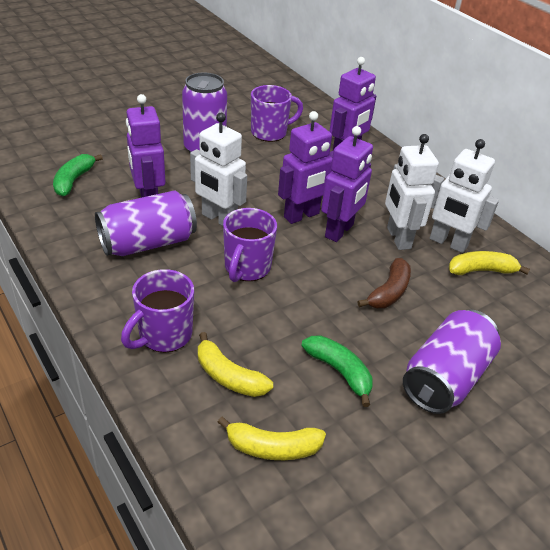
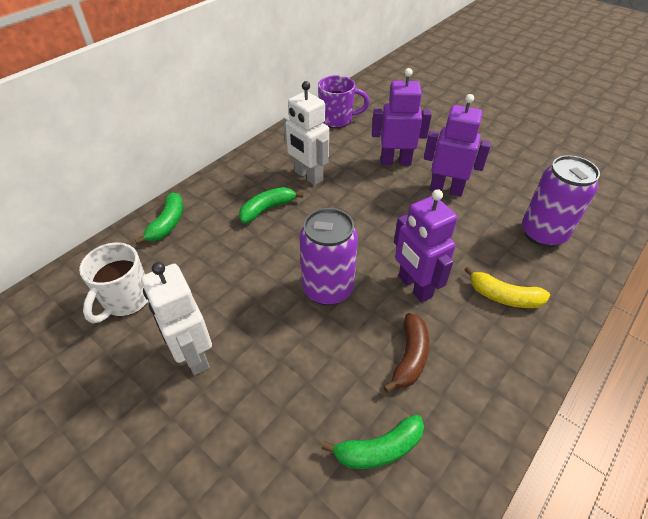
green banana: [53,154,103,197] [301,335,373,407] = 2 -> [135,192,183,244] [239,187,303,223] [322,414,424,469] = 3
purple can: [95,190,197,256] [182,72,227,153] [403,310,501,414] = 3 -> [299,208,358,306] [522,155,600,247] = 2
purple mug: [121,269,194,353] [223,208,277,282] [251,85,303,142] = 3 -> [318,75,370,128] = 1
purple robot: [126,94,165,197] [278,111,333,224] [321,126,373,242] [330,57,376,151] = 4 -> [372,68,432,166] [394,189,458,302] [424,94,491,196] = 3
white mug: none = 0 -> [79,243,148,323] = 1
white robot: [190,113,247,226] [385,134,439,250] [430,139,499,253] = 3 -> [141,262,212,375] [283,81,329,185] = 2
yellow banana: [198,332,273,397] [217,417,326,460] [449,251,530,275] = 3 -> [464,266,550,308] = 1

